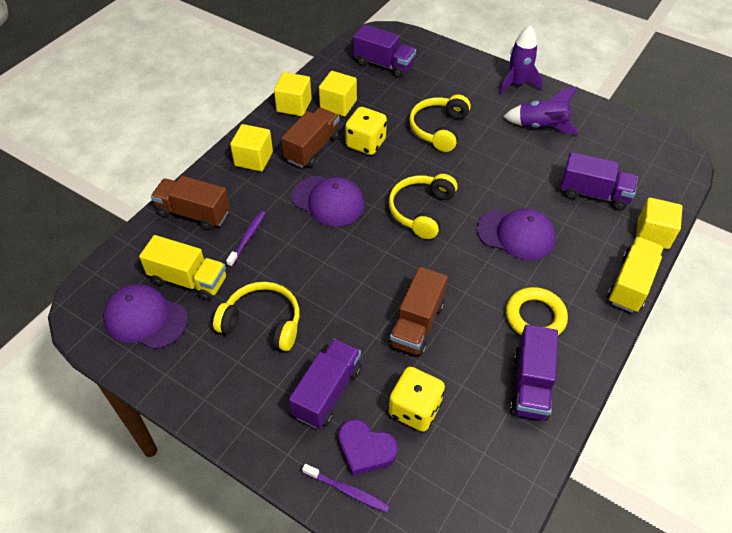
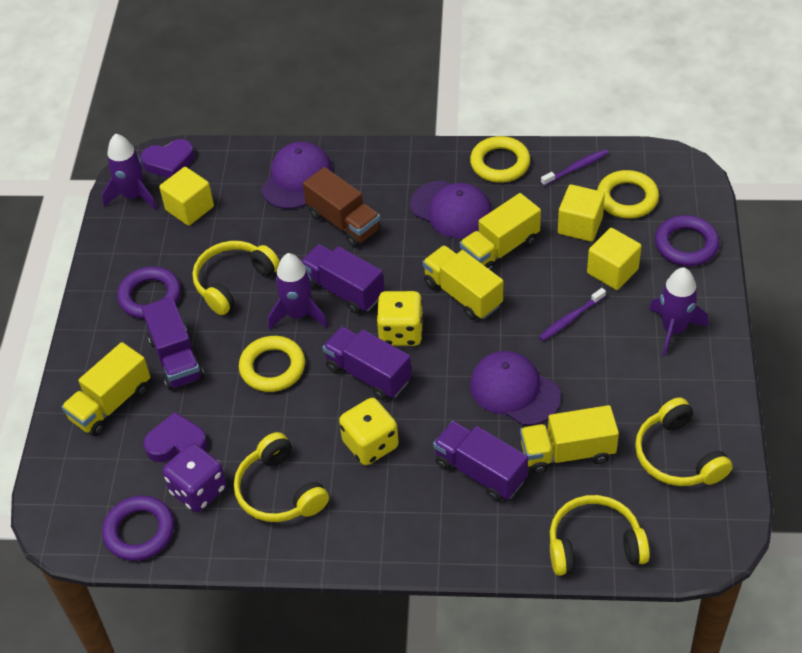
brown truck: [151,176,230,231] [281,108,340,168] [388,267,448,356] = 3 -> [303,167,381,247] = 1
purple dice: none = 0 -> [162,443,227,512] = 1
purple heart: [338,419,398,476] = 1 -> [141,139,194,178] [143,412,207,462] = 2
purple ring: none = 0 -> [102,495,174,561] [117,267,181,319] [655,215,719,266] = 3
purple rocket: [500,25,542,94] [503,87,579,134] = 2 -> [102,134,157,210] [268,253,328,329] [649,267,708,356] = 3
yellow cube: [230,124,273,172] [274,72,312,116] [319,71,357,116] [636,198,683,249] = 4 -> [159,167,214,226] [558,184,605,242] [587,228,641,290] = 3
yellow headphones: [213,282,300,351] [389,174,458,239] [409,95,471,152] = 3 -> [192,241,280,315] [234,432,329,522] [550,495,650,576] [635,397,733,486] = 4
yellow ring: [506,287,568,335] = 1 -> [239,336,305,392] [470,136,530,183] [597,170,659,219] = 3
yellow truck: [139,235,226,301] [607,237,664,313] = 2 -> [61,342,150,436] [423,245,503,320] [460,193,541,271] [520,405,619,474] = 4

